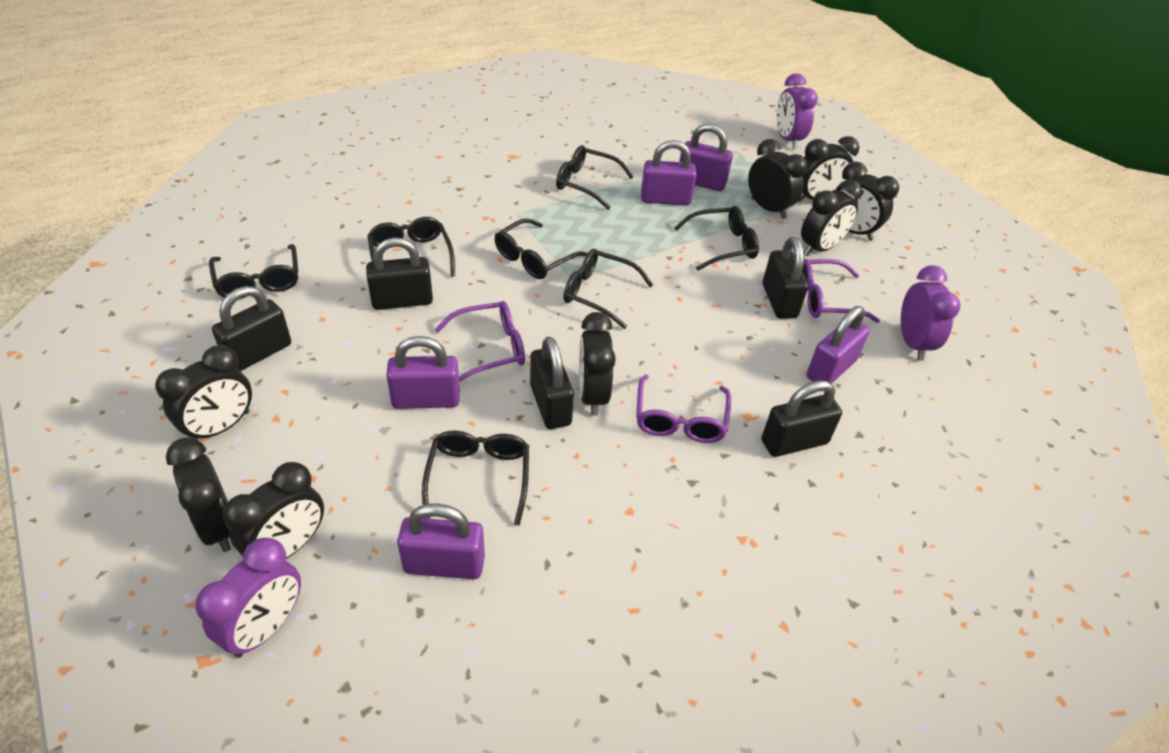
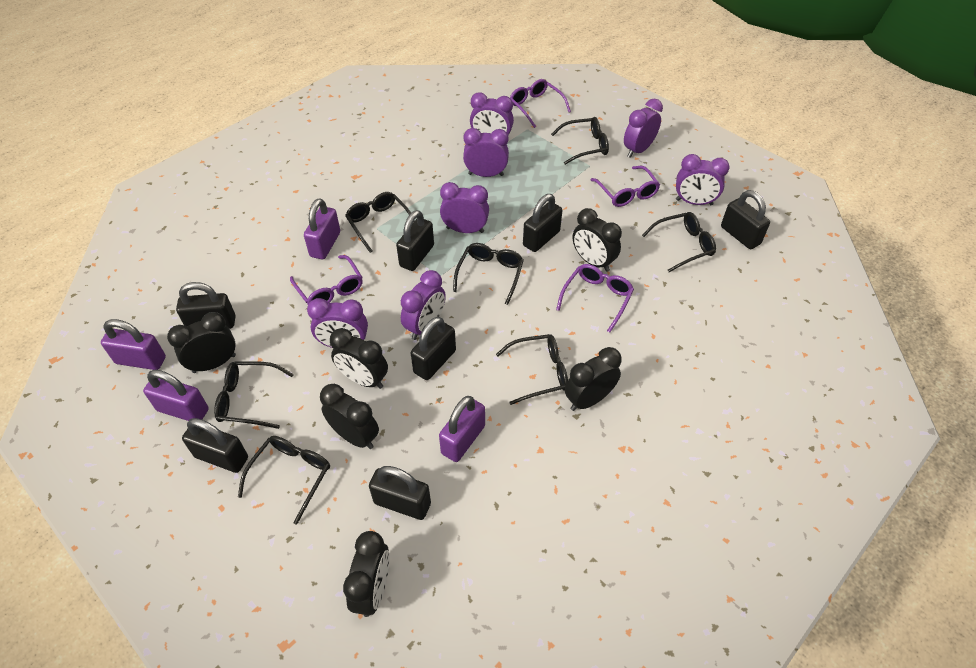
black clock: [155,345,252,440] [166,437,231,552] [223,462,324,559] [579,312,616,416] [748,139,807,219] [799,136,859,202] [801,179,862,256] [835,162,899,241] = 8 -> [167,312,236,373] [320,384,379,449] [330,328,388,389] [343,531,390,617] [565,347,622,411] [573,208,622,272] = 6
black padlock: [212,286,291,371] [366,238,433,310] [530,336,574,429] [762,380,842,457] [763,237,808,319] = 5 -> [176,282,236,329] [182,418,248,473] [369,466,431,520] [396,210,434,271] [411,317,456,380] [523,194,562,252] [721,190,770,249] = 7
purple clock: [195,538,301,658] [777,73,818,149] [901,265,961,361] = 3 -> [307,298,368,348] [401,270,446,340] [440,182,489,233] [463,128,509,177] [470,92,514,135] [624,99,663,158] [676,154,730,205] = 7
purple glasses: [435,301,525,382] [636,374,731,443] [802,259,880,323] = 3 -> [290,255,363,305] [510,79,571,128] [556,264,634,333] [591,166,660,207] = 4
purple padlock: [386,336,460,409] [397,504,485,579] [641,140,697,205] [679,124,733,191] [806,306,870,383] = 5 -> [101,319,166,370] [143,370,209,421] [304,198,340,259] [439,396,485,462] = 4

